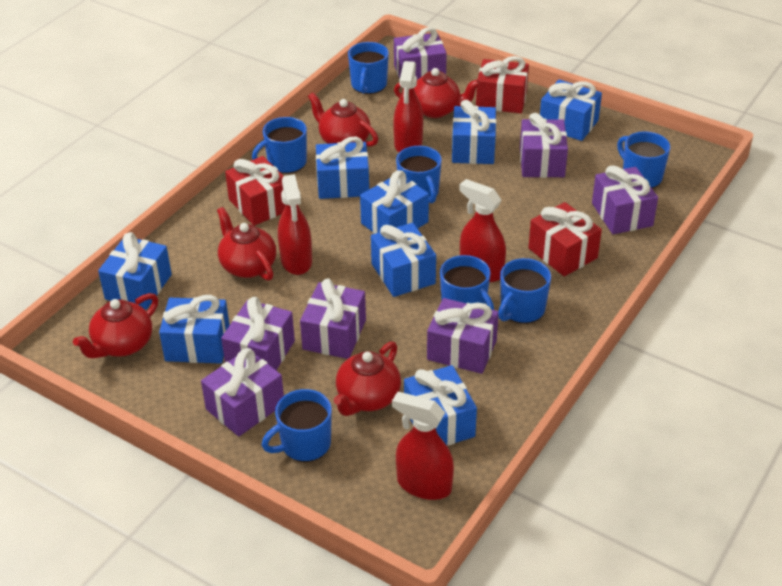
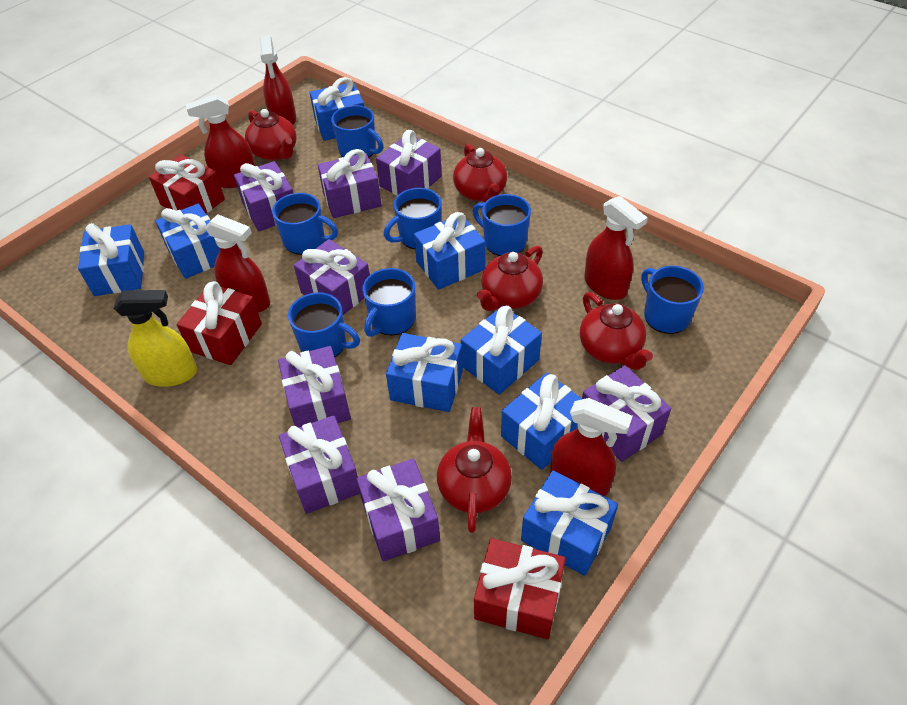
purple gift: [201,348,284,436] [221,297,295,370] [300,278,366,359] [394,27,447,80] [427,298,499,374] [520,113,568,178] [592,165,658,234] = 7 -> [234,161,293,231] [278,346,351,428] [279,415,360,514] [294,239,370,315] [318,149,381,218] [356,459,440,562] [376,130,442,196] [582,365,671,462] = 8
red spray bottle: [278,174,312,275] [392,392,454,500] [393,61,423,152] [459,179,506,282] = 4 -> [185,94,255,188] [205,214,270,313] [260,35,296,125] [550,398,633,496] [584,196,648,300] = 5
yellow spray bottle: none = 0 -> [114,290,197,387] = 1

